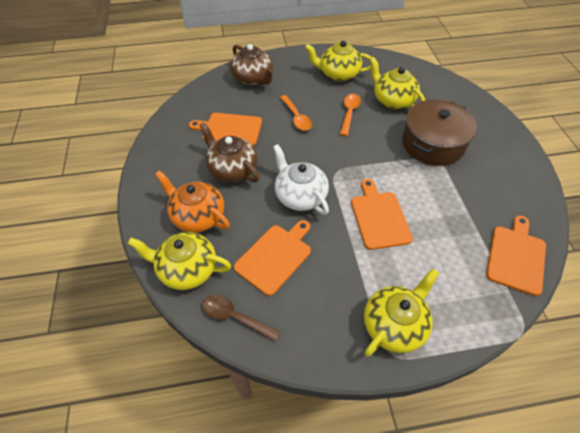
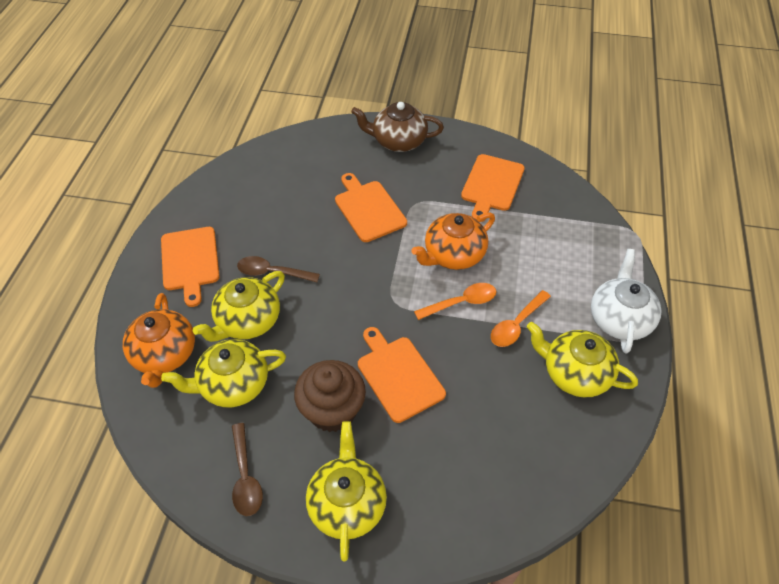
brown cupcake: none = 0 -> [294,360,366,432] = 1
brown pot: [402,100,477,166] = 1 -> none = 0
brown spoon: [202,295,280,342] = 1 -> [232,423,263,516] [237,256,320,282] = 2
brown teapot: [199,122,259,182] [230,44,274,86] = 2 -> [351,102,444,152] = 1
orange teapot: [155,170,230,233] = 1 -> [123,293,195,388] [411,212,495,270] = 2

